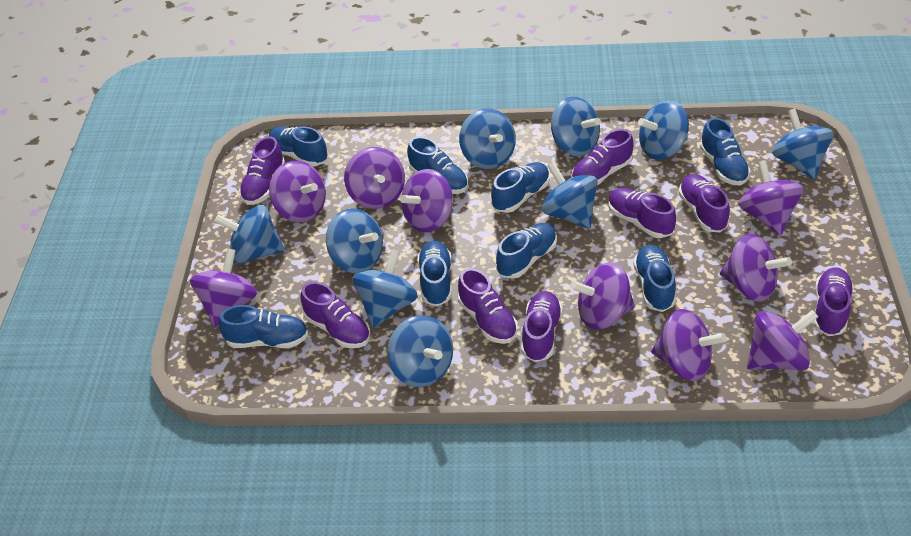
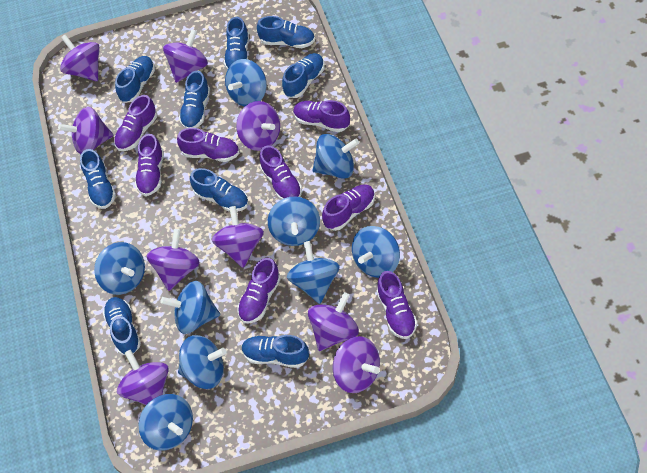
blue shoe: [219,305,308,348] [269,127,328,167] [407,136,468,194] [417,241,452,306] [491,162,550,213] [496,223,557,279] [633,245,676,312] [700,118,751,185] = 8 -> [80,149,116,209] [103,297,141,355] [115,56,155,103] [179,71,210,129] [190,168,248,212] [224,17,249,70] [242,335,309,368] [257,16,315,48] [282,53,325,98] = 9

